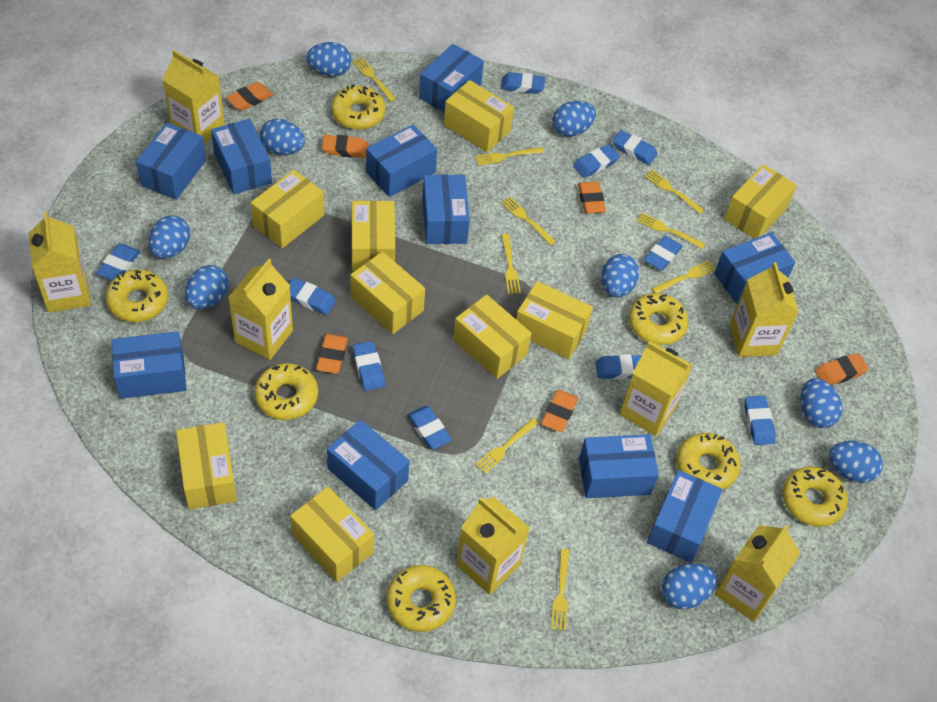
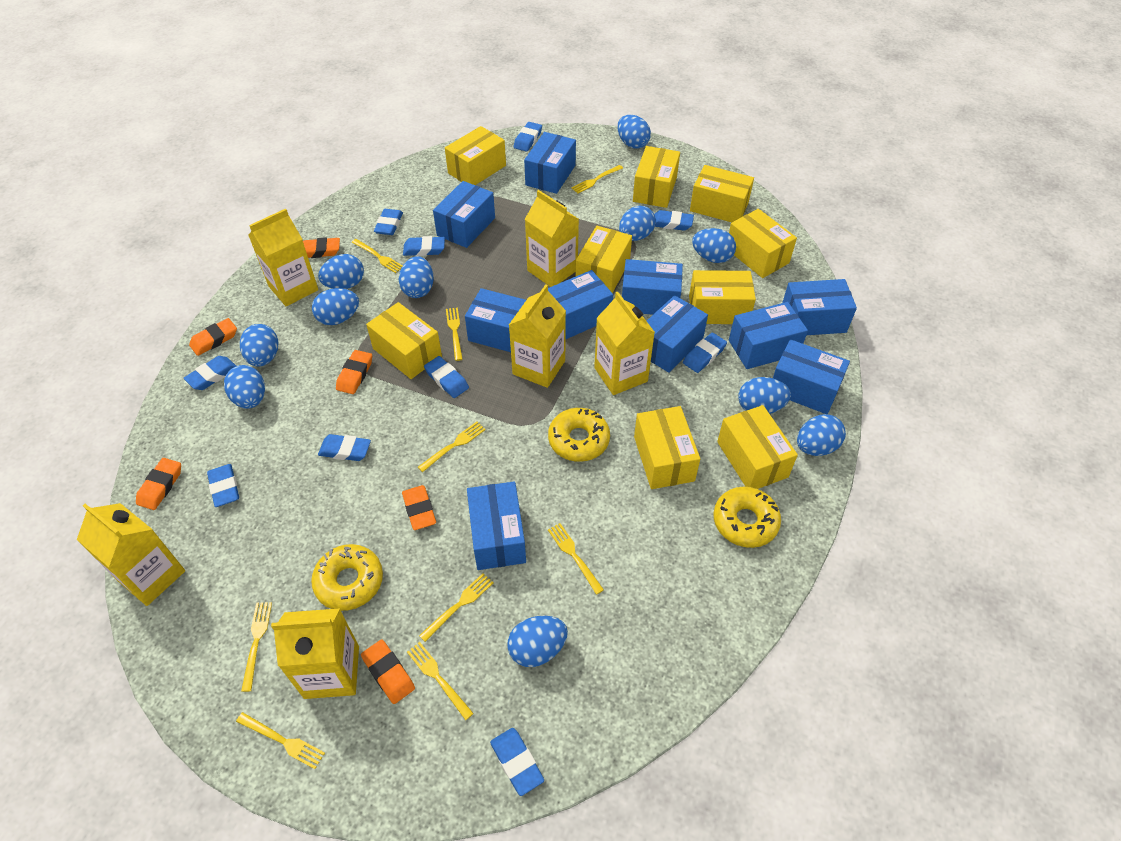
blue egg: [149,215,190,259] [185,265,229,309] [260,119,305,155] [306,42,351,76] [553,101,596,137] [601,254,639,297] [662,563,717,610] [800,378,843,428] [829,441,883,483] = 9 -> [224,365,265,409] [240,324,278,367] [312,288,359,325] [318,254,364,289] [399,256,434,298] [507,616,568,667] [617,115,651,149] [619,206,656,241] [692,228,736,263] [738,377,791,414] [797,414,846,456] = 11
yellow carton: [29,211,91,313] [163,50,225,143] [228,259,293,360] [456,497,530,595] [620,341,693,436] [715,525,800,622] [730,262,799,357] = 7 -> [77,503,185,606] [248,209,318,306] [271,608,359,699] [509,284,566,388] [525,190,579,287] [594,292,655,395] = 6
yellow donut: [105,269,168,322] [254,363,318,420] [331,84,386,130] [386,565,456,632] [629,293,688,345] [676,433,741,490] [782,467,848,527] = 7 -> [311,544,383,611] [548,408,610,462] [713,487,781,548] = 3

